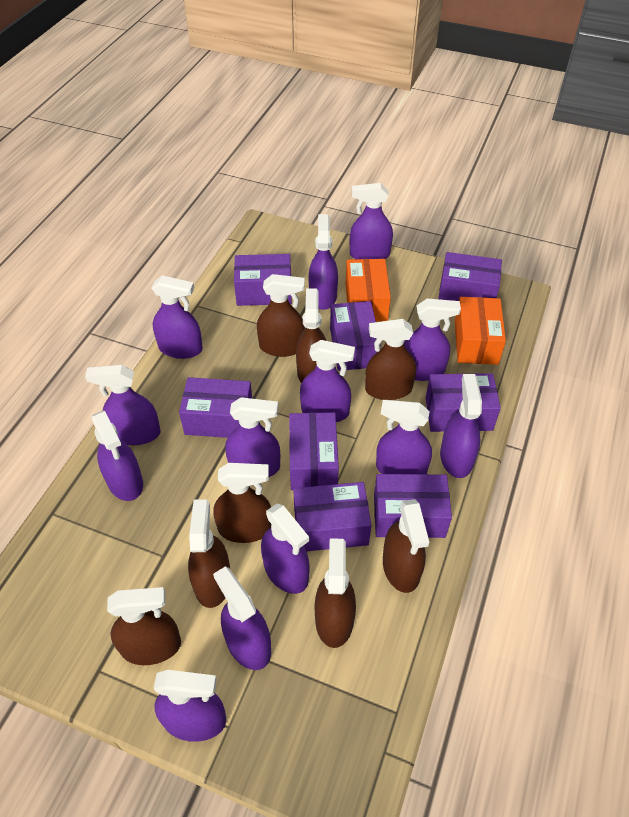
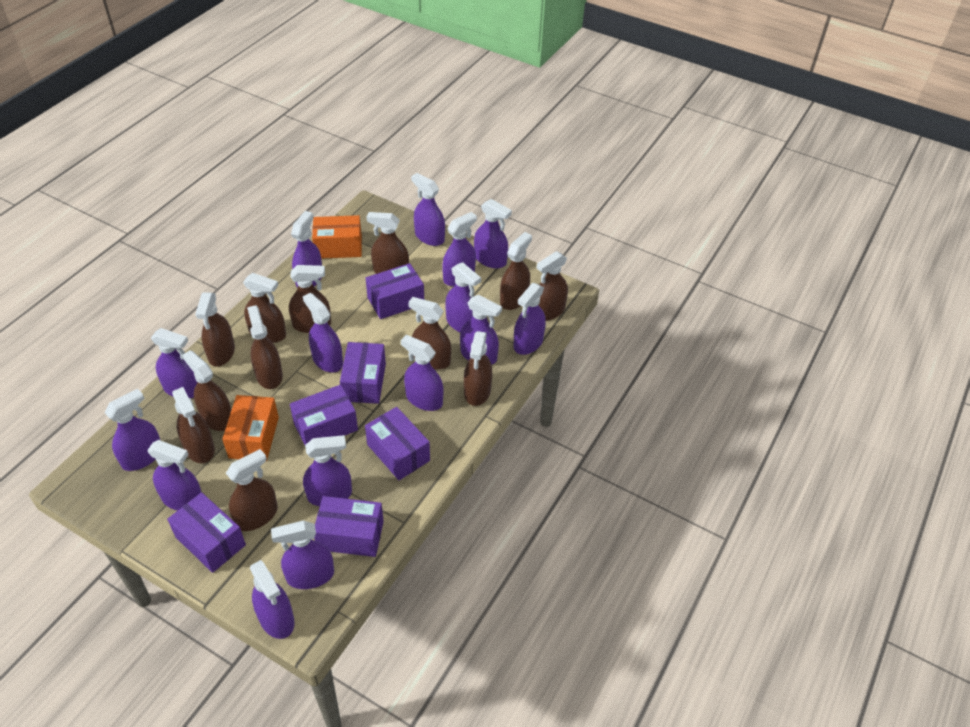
brown spray bottle: [107,587,181,665] [188,499,230,608] [213,463,271,543] [257,274,305,357] [296,288,326,383] [315,538,356,648] [365,319,416,400] [383,499,429,593] = 8 -> [172,387,215,463] [182,350,231,431] [195,292,235,367] [226,449,278,531] [243,273,286,343] [247,305,283,389] [289,265,331,333] [367,212,409,274] [408,297,451,370] [464,331,492,406] [500,232,532,310] [537,251,568,321] = 12
purple box: [179,377,252,438] [234,254,292,306] [289,412,339,490] [293,482,371,551] [330,301,381,371] [374,474,452,538] [426,373,501,432] [438,252,502,301] = 8 -> [167,492,246,573] [290,384,358,445] [314,496,384,557] [340,342,386,404] [365,407,430,480] [366,263,424,319] = 6
purple spray bottle: [85,365,161,445] [91,410,143,501] [152,275,203,359] [153,670,226,742] [213,566,271,670] [225,397,280,477] [261,504,310,594] [300,340,355,422] [309,214,338,310] [350,183,393,259] [376,400,432,474] [404,298,461,381] [440,374,482,478] = 13 -> [104,388,160,471] [147,440,201,511] [151,328,198,398] [250,560,295,639] [271,520,334,589] [291,211,322,288] [303,293,343,373] [303,435,352,506] [401,335,444,411] [411,173,445,246] [442,212,477,286] [445,262,481,332] [460,295,502,365] [474,199,512,268] [514,283,546,355] = 15

